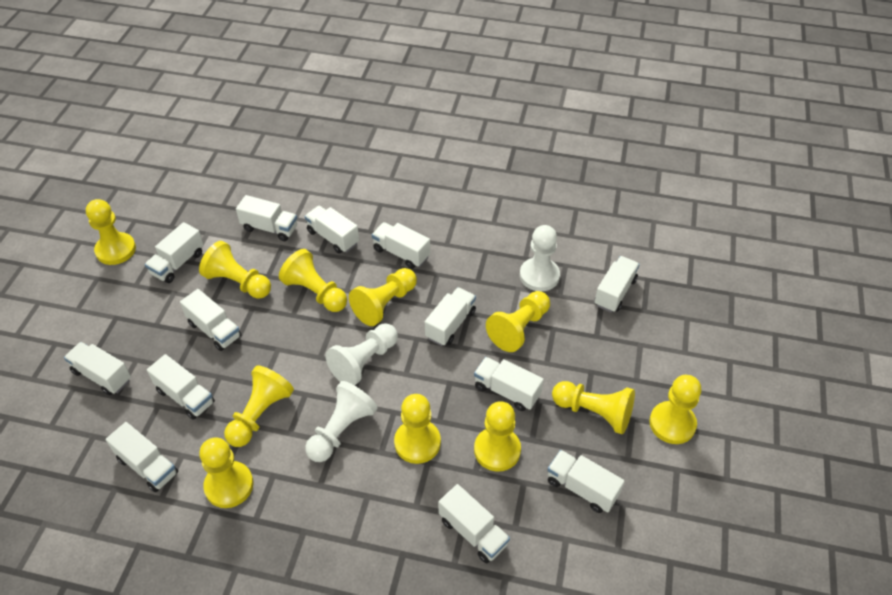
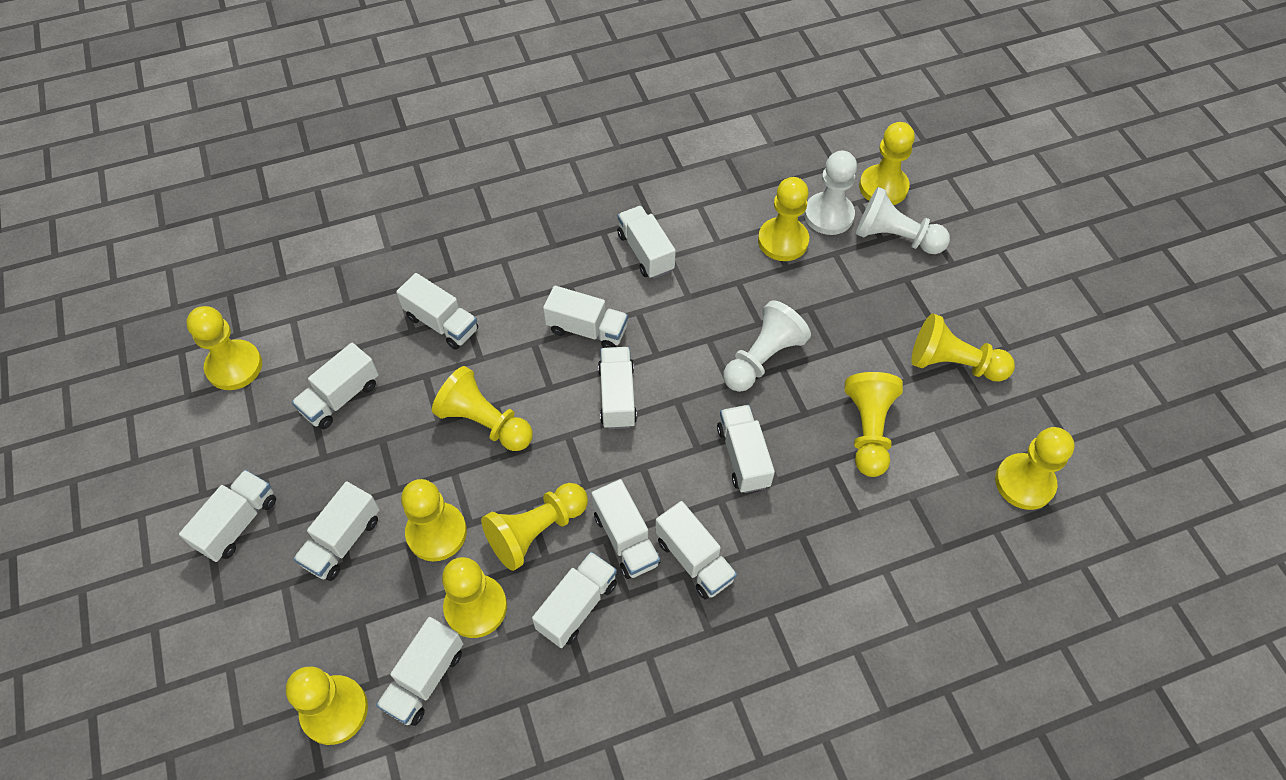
white truck: [64,342,131,395] [106,422,178,492] [145,222,204,283] [147,354,215,420] [180,289,241,351] [236,195,297,241] [305,206,359,254] [372,222,430,269] [425,287,476,346] [439,484,510,563] [474,357,544,411] [547,450,625,513] [594,256,640,312] = 13 -> [179,470,276,562] [292,343,379,429] [293,481,380,581] [376,617,464,726] [396,273,478,350] [532,552,617,648] [543,285,628,348] [591,479,660,579] [598,347,637,429] [617,206,676,279] [655,501,737,600] [717,405,775,493] = 12

